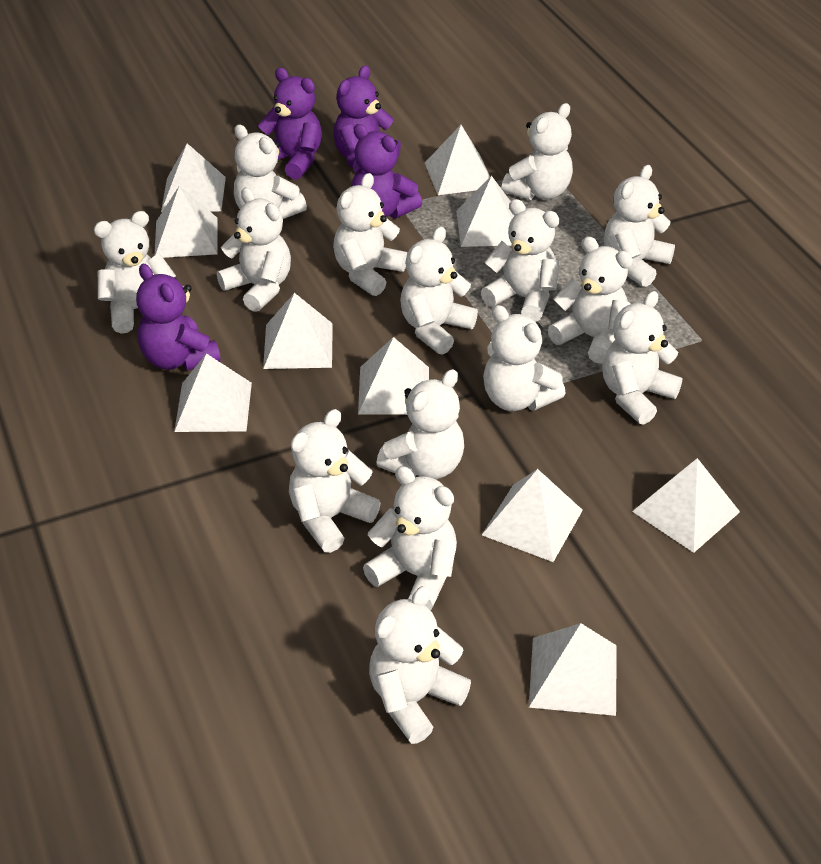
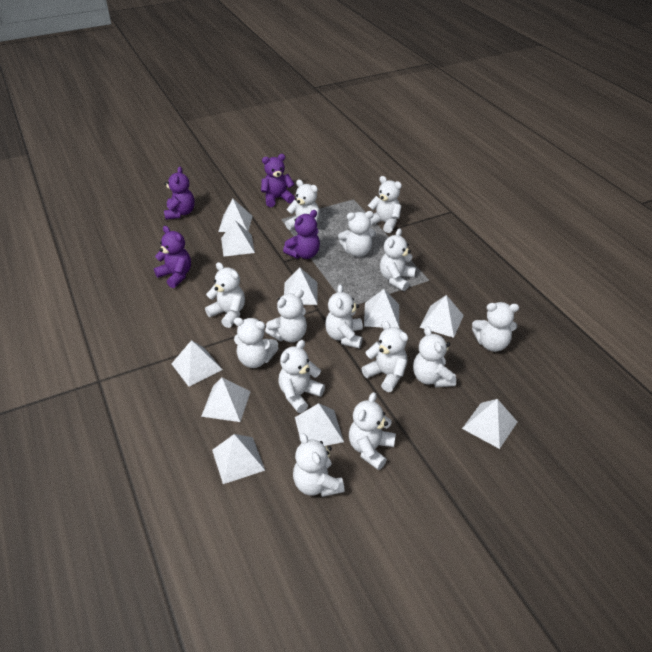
white teddy bear: [94,211,176,334] [217,188,291,312] [234,124,307,219] [289,409,380,553] [333,173,407,296] [363,466,457,611] [369,586,471,744] [376,369,464,479] [400,226,478,355] [481,199,560,322] [483,305,566,411] [501,103,573,200] [548,236,633,364] [602,291,682,425] [604,165,675,287] = 15 -> [205,262,245,328] [234,317,279,368] [265,289,307,342] [278,340,325,413] [285,180,320,230] [293,433,345,497] [325,284,363,348] [338,211,376,257] [349,392,396,470] [361,321,408,392] [368,176,402,233] [380,228,416,291] [413,326,456,387] [472,302,519,352] = 14

